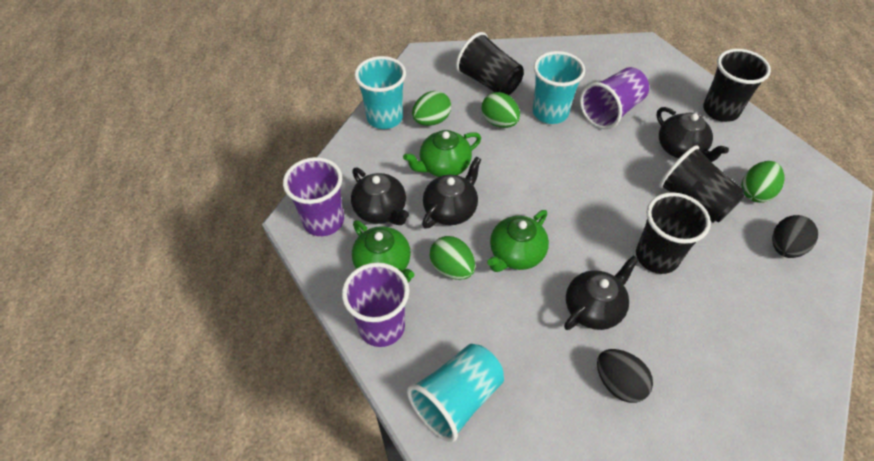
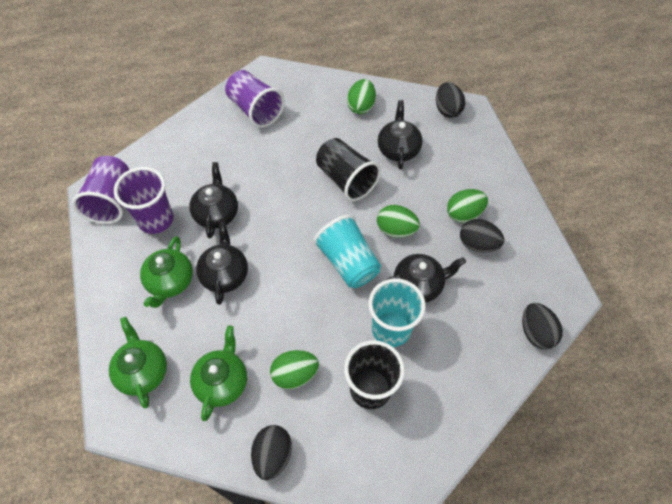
black cup: [456,32,524,95] [636,192,711,274] [659,145,745,223] [703,49,771,122] = 4 -> [316,138,381,201] [344,340,405,409] = 2
black egg: [597,349,653,403] [772,215,818,258] = 2 -> [251,425,292,481] [436,82,465,118] [460,219,504,253] [522,303,563,349] = 4
turquoise cup: [354,56,406,129] [407,344,504,442] [533,51,585,124] = 3 -> [313,215,381,288] [368,278,426,347] = 2

